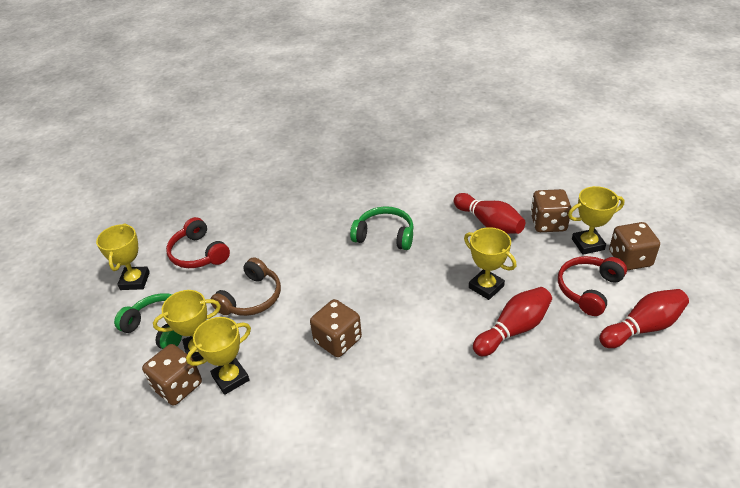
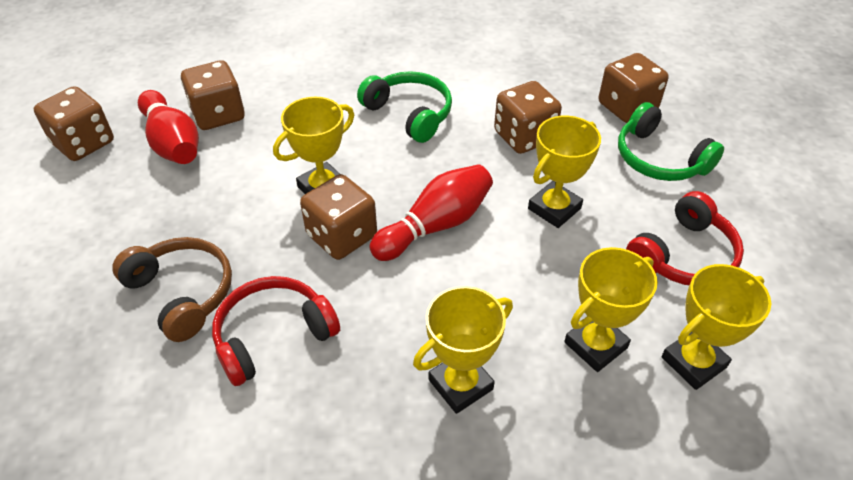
brown dice: [142,344,202,405] [310,299,362,357] [531,189,571,232] [609,222,660,270] = 4 -> [34,86,114,161] [181,60,245,130] [300,174,377,260] [494,81,562,154] [599,53,668,123] = 5
red bowling pin: [454,193,525,234] [473,287,552,356] [599,289,689,348] = 3 -> [138,90,199,164] [370,164,493,261] = 2

